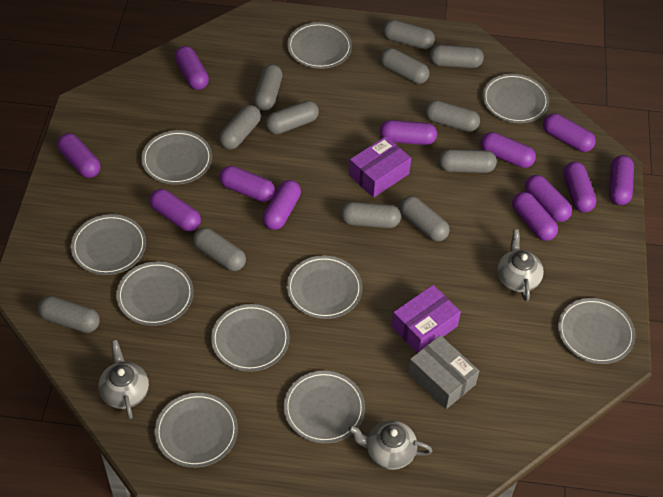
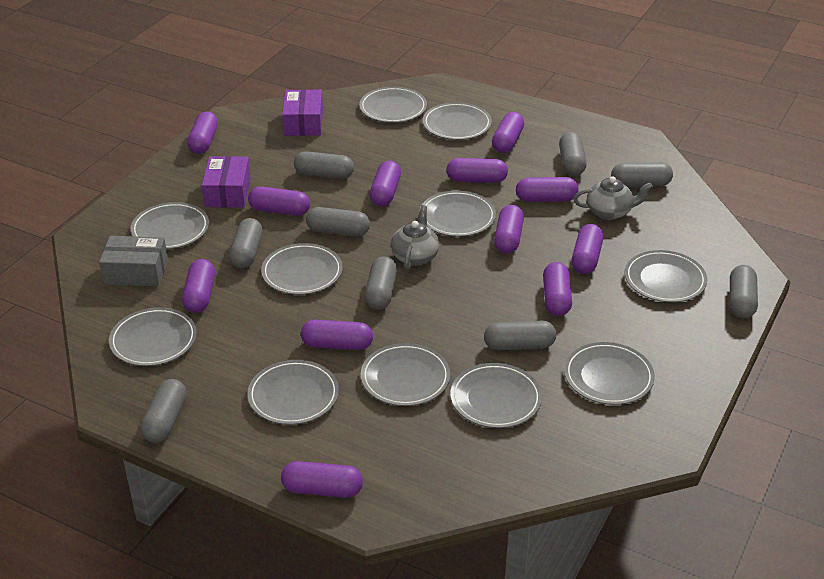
grey capsule: [38,296,100,333] [193,228,246,271] [219,105,261,150] [254,64,283,110] [265,100,319,134] [340,202,401,228] [380,48,429,84] [383,20,435,49] [399,196,449,242] [425,100,480,132] [429,45,484,68] [438,149,497,173] = 12 -> [140,379,187,443] [229,218,263,268] [294,151,354,179] [306,207,370,236] [365,256,397,310] [484,321,556,350] [559,132,586,176] [611,162,673,187] [730,265,758,319] = 9
grey plate: [71,214,146,275] [116,261,194,326] [141,130,212,185] [155,393,238,468] [211,304,290,372] [284,371,365,443] [286,255,362,319] [287,22,352,69] [482,74,549,123] [558,298,635,364] = 10 -> [109,307,197,366] [130,202,209,249] [247,360,339,425] [261,243,343,295] [359,87,427,123] [361,343,450,406] [419,190,496,237] [423,102,492,140] [450,363,542,428] [564,342,655,405] [625,250,707,302] = 11
grey teapot: [98,340,149,419] [348,420,432,470] [497,229,544,302] = 3 -> [391,205,440,270] [573,176,653,220] = 2

